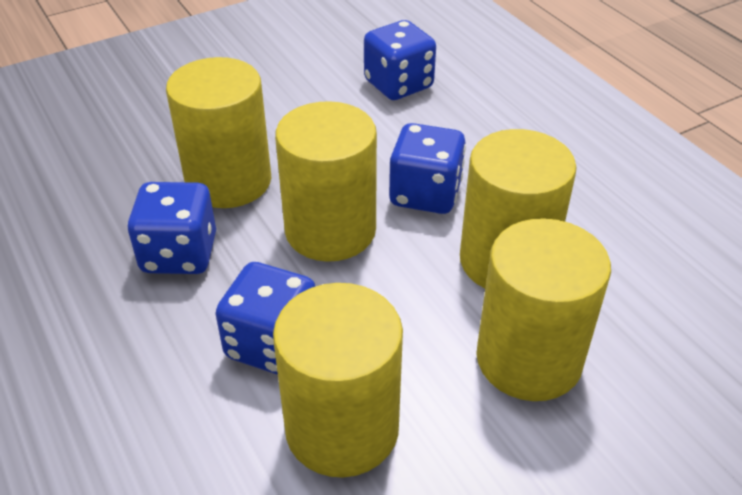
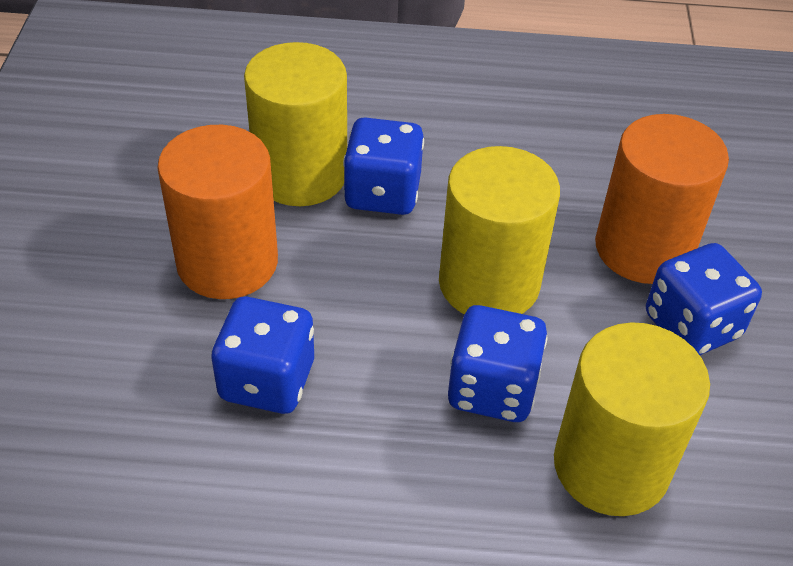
orange cylinder: none = 0 -> [157,125,278,299] [595,114,729,284] = 2
yellow cylinder: [166,57,271,208] [273,283,403,478] [275,101,377,262] [460,129,576,288] [476,218,611,401] = 5 -> [244,42,347,206] [439,146,560,314] [554,322,710,516] = 3

